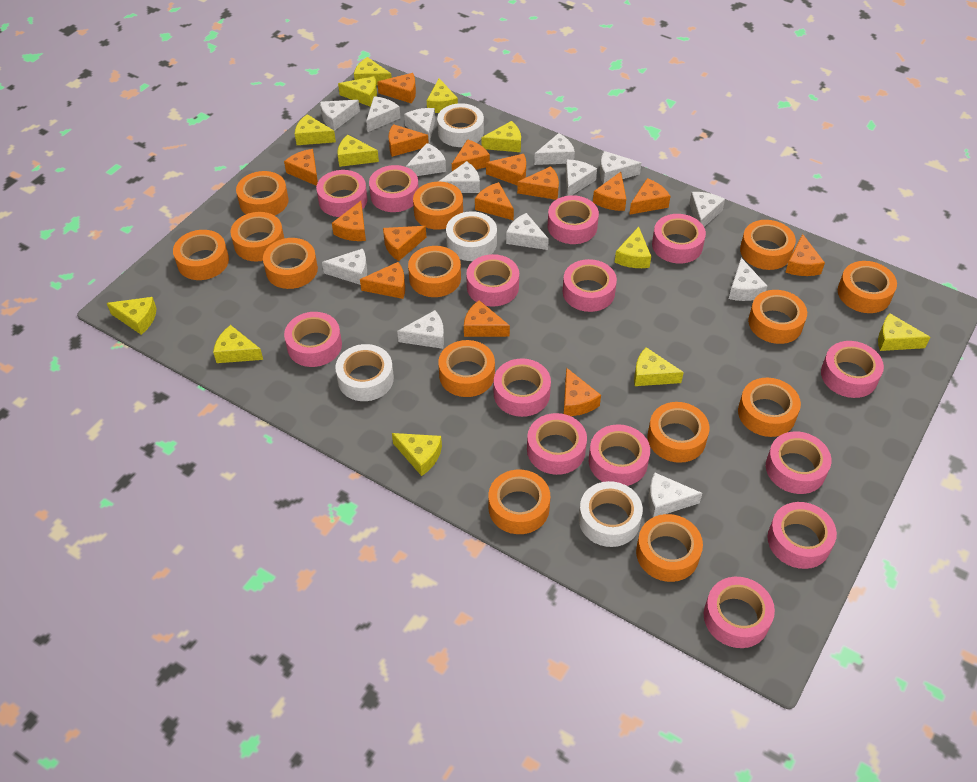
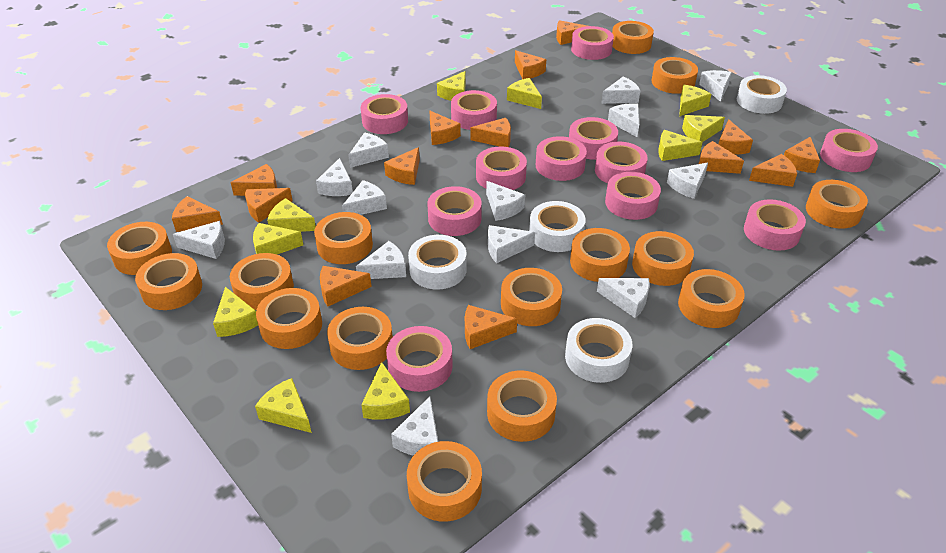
orange cheese: [284,149,318,186] [332,201,366,241] [360,262,405,299] [377,73,416,103] [383,226,426,261] [388,124,429,157] [452,139,490,171] [464,300,510,337] [475,182,514,220] [486,154,526,185] [517,166,559,200] [564,368,601,416] [593,172,626,211] [629,178,670,215] [785,234,825,276] = 15 -> [172,196,223,232] [230,164,277,196] [245,188,293,223] [320,266,372,307] [384,147,420,185] [429,111,461,145] [465,305,517,349] [471,118,511,147] [515,50,546,79] [556,20,587,45] [699,141,744,174] [718,119,753,155] [749,154,797,187] [784,137,820,173] = 14
orange tape: [173,230,229,280] [230,212,284,261] [236,171,289,216] [263,238,318,289] [408,246,461,297] [413,182,463,230] [438,340,495,397] [488,470,550,534] [636,514,703,582] [648,402,710,463] [738,378,801,437] [740,220,796,270] [748,290,807,344] [838,261,897,313] = 14 -> [107,222,172,275] [135,253,202,310] [230,253,294,310] [256,288,322,349] [314,212,373,264] [327,307,393,370] [407,441,482,522] [487,370,557,442] [501,268,562,326] [570,228,630,282] [612,21,654,54] [632,231,694,286] [651,57,698,94] [678,269,745,328] [806,180,868,229] = 15
pink tape: [284,312,342,367] [316,170,368,217] [369,165,419,212] [466,254,519,307] [494,358,551,417] [527,413,587,475] [548,195,599,244] [563,259,617,312] [589,424,650,486] [652,214,706,264] [704,577,775,648] [766,432,831,494] [767,502,837,569] [821,341,884,398] = 14 -> [361,94,408,134] [386,326,453,392] [428,186,482,236] [451,90,497,130] [476,146,527,190] [536,136,587,181] [569,117,618,160] [571,26,614,60] [595,142,648,184] [605,172,661,220] [744,199,806,251] [820,129,878,172] = 12
white cheese: [320,100,360,131] [322,249,367,285] [366,96,400,132] [397,310,444,349] [404,108,435,143] [406,143,446,176] [439,161,480,193] [506,213,549,250] [534,133,575,165] [565,160,597,196] [600,151,641,184] [648,473,702,517] [689,192,725,227] [729,258,767,301] = 14 -> [173,221,225,259] [316,158,353,196] [342,180,387,215] [348,132,389,168] [356,241,406,279] [391,396,438,456] [486,181,525,221] [488,225,535,263] [597,278,650,318] [601,76,641,104] [608,103,639,137] [667,162,708,199] [699,70,732,102] = 13
yellow cheese: [107,297,157,335] [213,325,263,363] [295,114,336,145] [338,76,377,107] [338,135,379,167] [354,57,392,85] [392,433,442,476] [427,78,458,113] [482,121,521,152] [615,227,651,268] [634,347,684,386] [878,313,930,351] = 12 -> [213,287,258,337] [253,223,303,254] [255,378,312,433] [267,198,316,232] [361,362,410,420] [437,71,466,101] [507,78,542,109] [658,130,702,161] [679,85,712,117] [682,115,725,142] = 10

